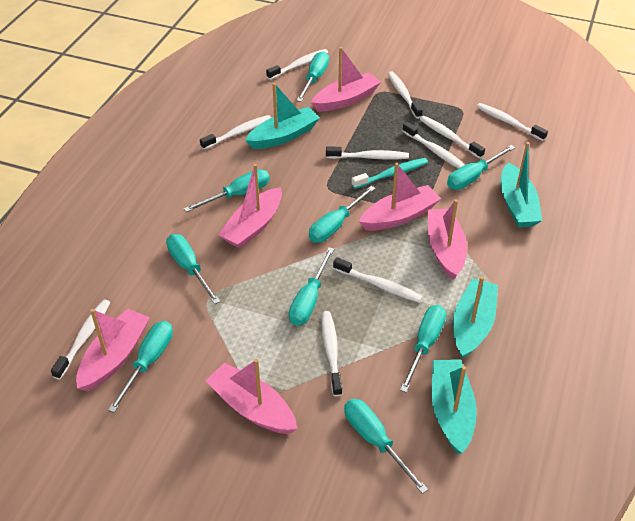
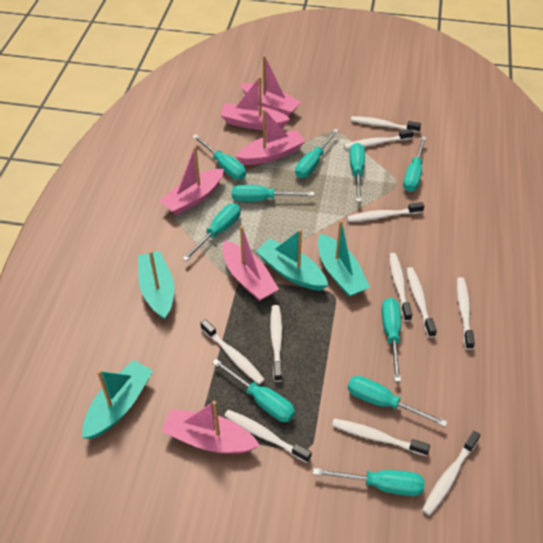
turquoise screwdriver: [108,321,173,413] [166,234,220,304] [184,169,270,212] [289,247,334,326] [296,51,329,102] [309,186,376,243] [344,399,428,494] [400,305,446,393] [447,145,515,190] = 9 -> [182,204,241,261] [192,135,246,180] [212,359,295,422] [232,185,314,202] [295,129,339,178] [313,468,425,496] [348,376,447,427] [350,143,365,202] [382,298,401,382] [403,136,426,192] = 10
turquoise toothbrush: [352,158,428,189] = 1 -> none = 0
white toothbrush: [51,300,110,380] [200,115,271,150] [266,49,328,80] [322,311,343,397] [326,147,409,159] [333,257,423,303] [388,71,423,119] [402,122,465,169] [420,116,485,159] [477,103,548,141] = 10 -> [200,319,265,385] [224,410,312,463] [270,305,283,382] [332,418,430,456] [344,129,414,149] [347,202,424,222] [351,116,421,133] [389,253,412,322] [406,267,437,338] [422,431,480,515] [457,277,475,350] = 11

